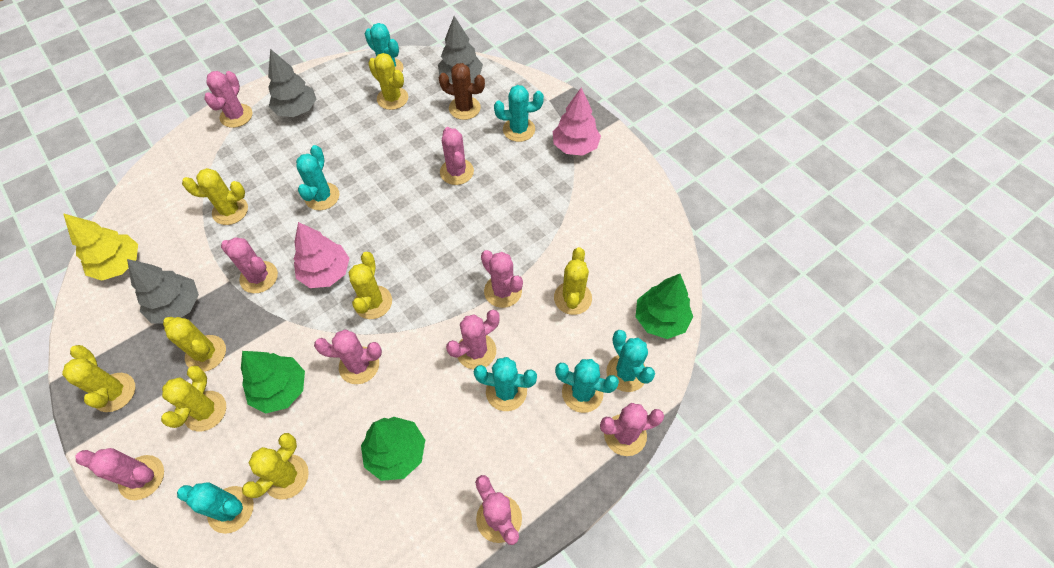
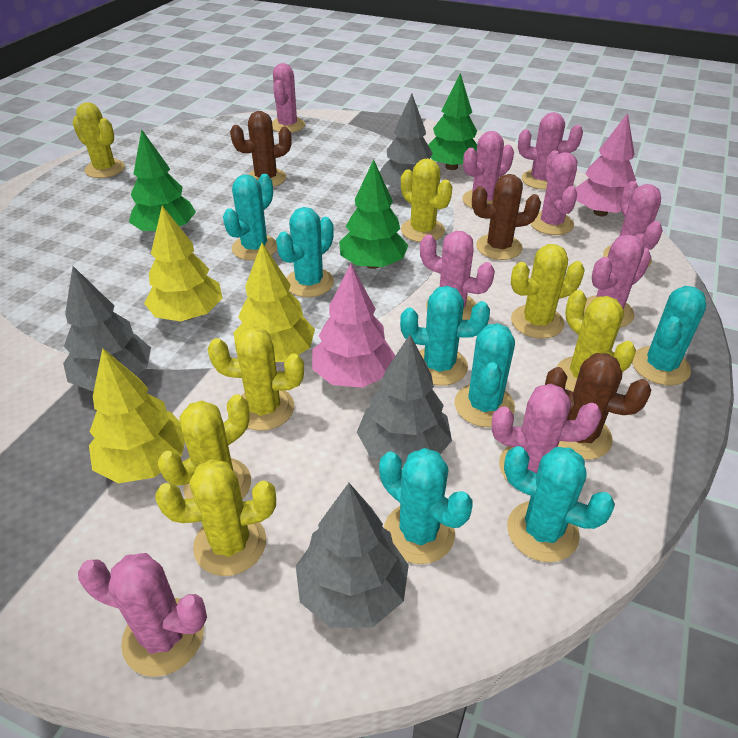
brown cactus: [439,63,485,120] = 1 -> [230,111,292,187] [472,174,541,260] [545,353,651,460] = 3
grey tree: [127,259,199,324] [268,49,317,117] [438,16,483,83] = 3 -> [63,266,151,391] [296,483,409,628] [357,335,452,468] [380,94,433,188] = 4
yellow cactus: [62,345,135,412] [161,366,226,431] [163,317,226,372] [182,168,248,225] [242,433,309,500] [348,252,392,319] [368,53,408,110] [554,247,592,315] = 8 -> [73,102,125,178] [155,459,276,576] [158,394,251,500] [207,326,304,431] [401,158,452,242] [511,244,585,339] [557,290,636,392] = 7
yellow tree: [63,213,138,281] = 1 -> [89,348,185,484] [144,206,222,322] [233,243,315,362] = 3

